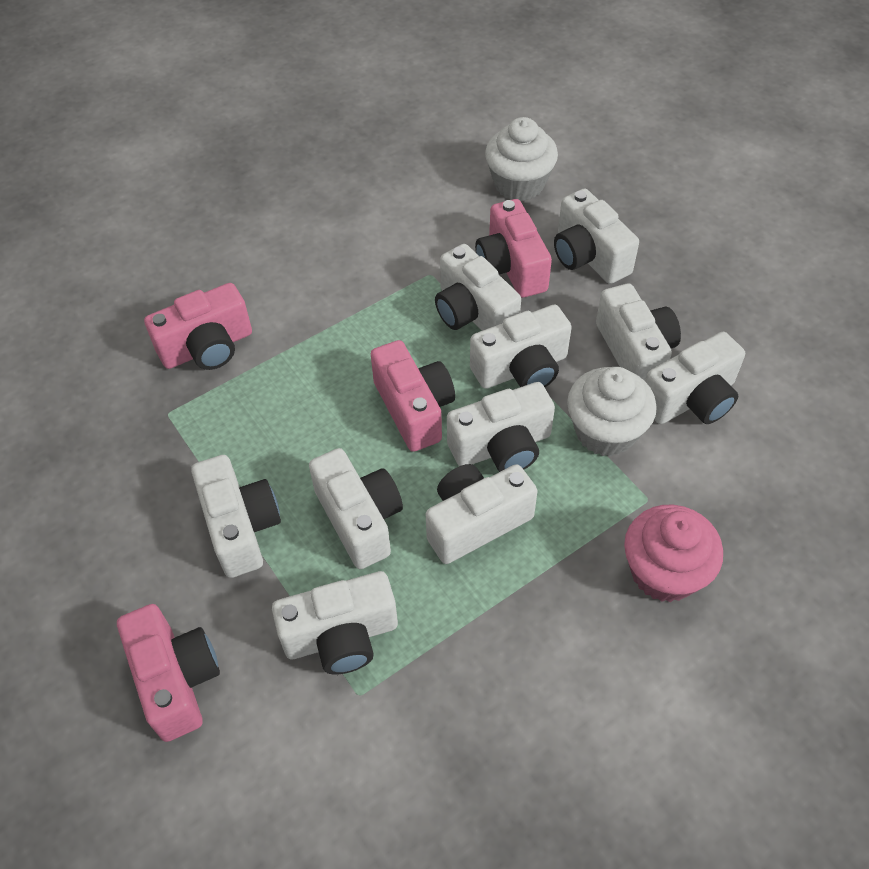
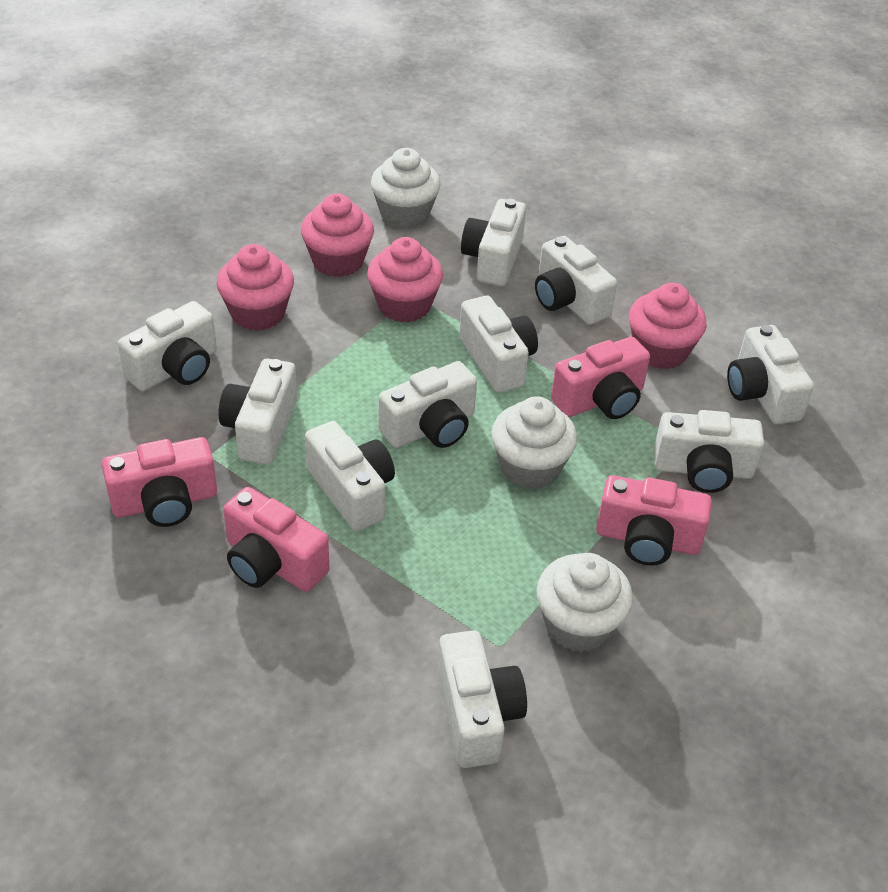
pink cupcake: [624,505,723,602] = 1 -> [216,244,294,331] [301,194,374,277] [367,237,443,323] [629,283,707,369] = 4
white cupcake: [485,117,558,201] [567,367,657,456] = 2 -> [371,148,441,229] [491,396,577,489] [536,553,633,652] = 3

